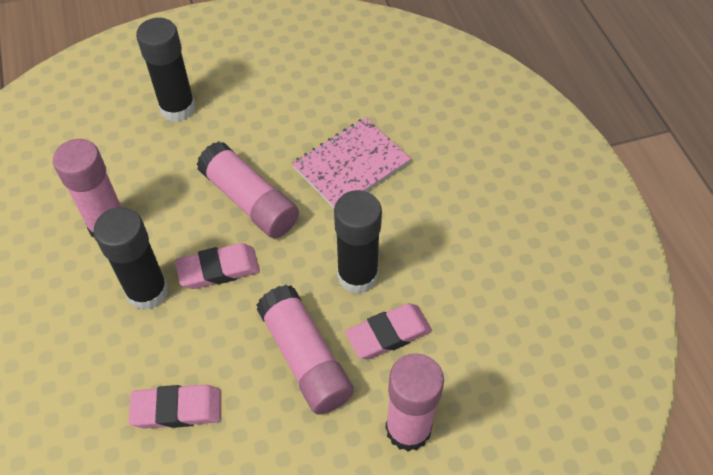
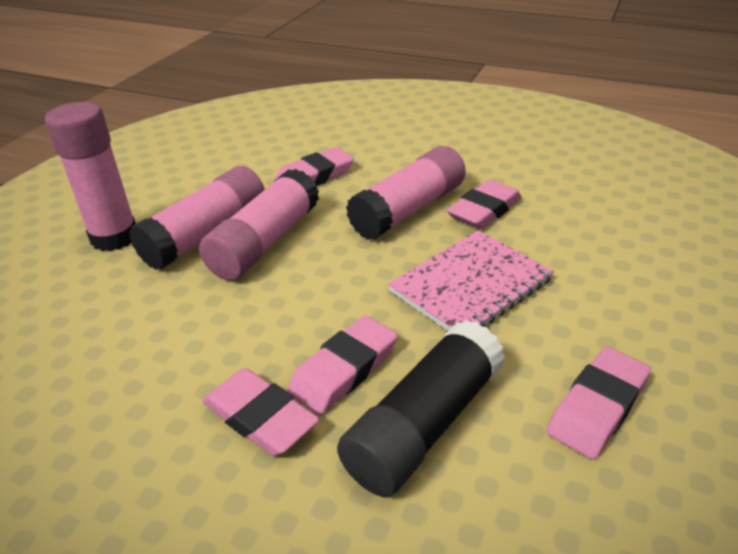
black glue stick: [93,207,168,310] [136,18,196,122] [334,190,382,294] = 3 -> [337,320,505,497] = 1
pink eraser: [129,385,221,429] [175,243,260,289] [345,303,432,359] = 3 -> [202,368,319,456] [273,147,354,186] [287,316,398,415] [447,180,522,229] [547,347,651,459] = 5

